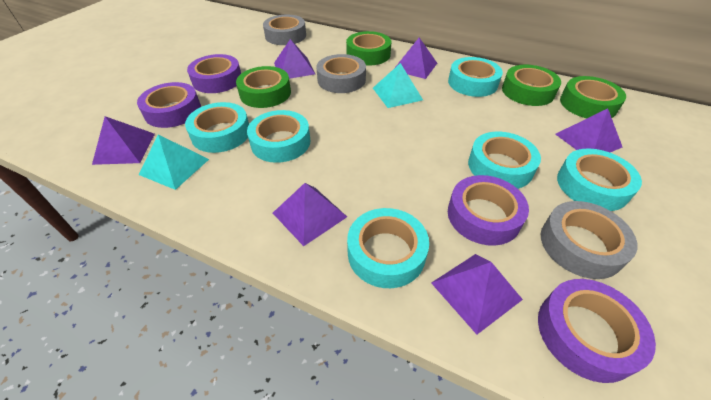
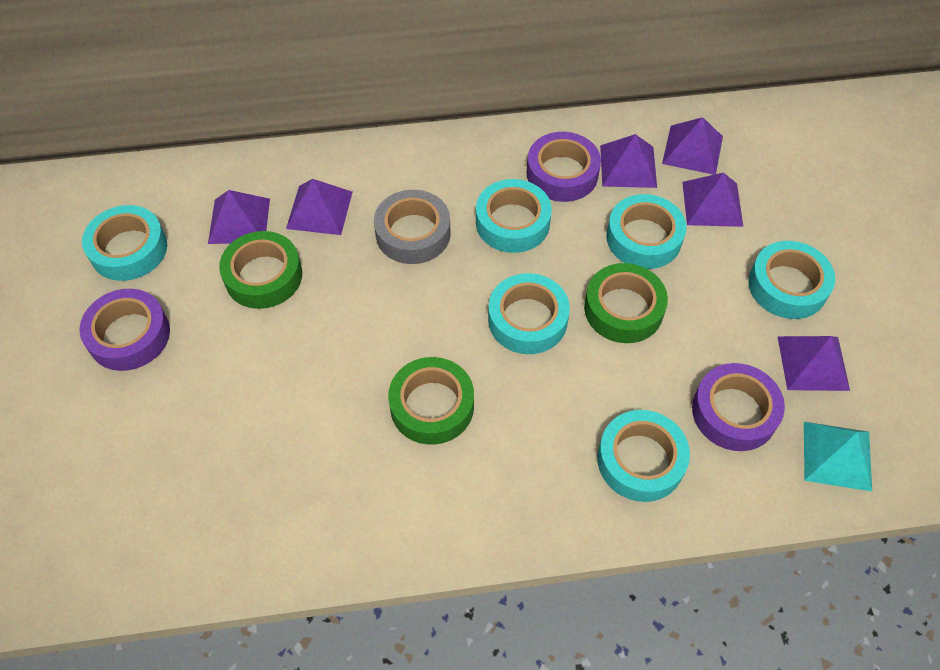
green tape: [236,66,291,108] [346,31,391,66] [502,65,561,106] [560,76,626,118] = 4 -> [219,231,302,309] [388,357,474,445] [584,263,668,343] = 3
grey tape: [263,15,306,45] [316,54,366,93] [541,201,638,279] = 3 -> [374,190,451,264] = 1
purple tape: [137,82,201,128] [187,54,241,93] [448,175,529,246] [538,279,656,383] = 4 -> [80,289,170,371] [527,132,601,202] [692,363,785,451] = 3
turquoise pyramid: [139,135,209,190] [373,63,423,108] = 2 -> [804,422,872,491] = 1

